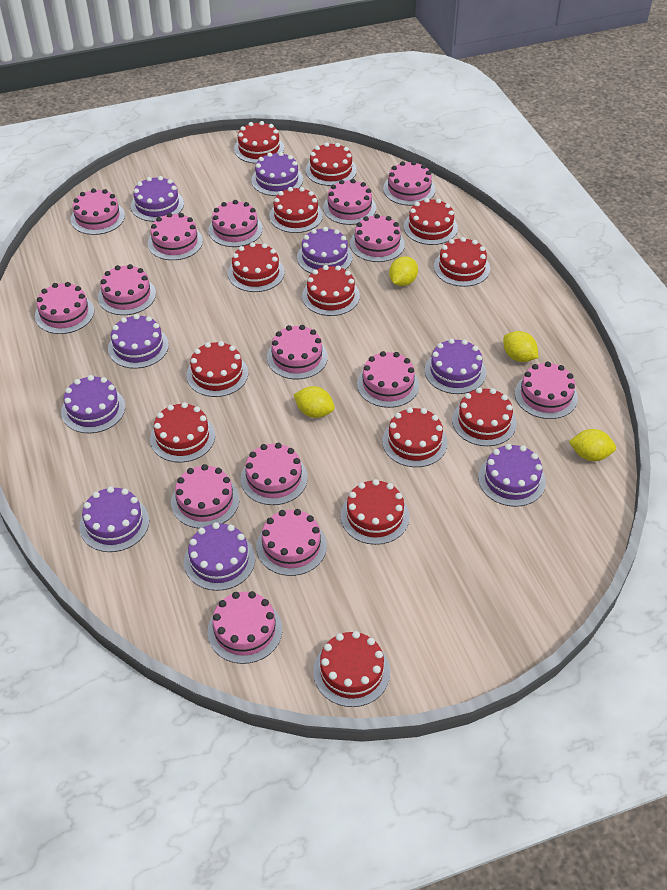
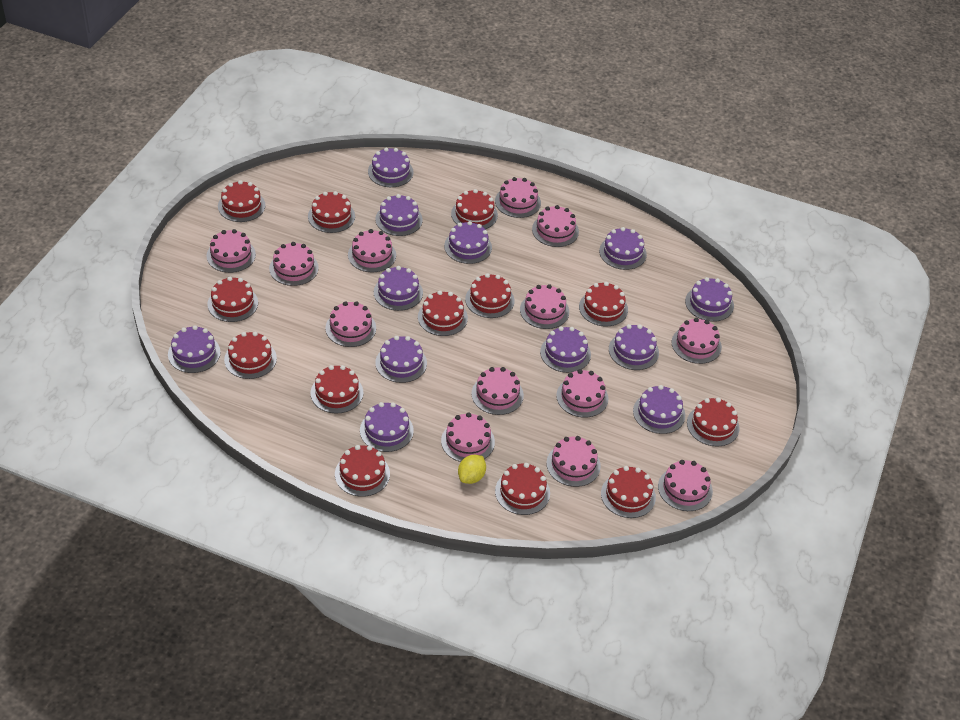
pink cake: [35,282,94,334] [71,188,125,235] [98,264,156,315] [148,213,203,260] [171,464,239,528] [208,200,263,247] [208,591,282,664] [241,443,308,505] [256,509,327,576] [267,325,328,379] [323,179,376,225] [350,214,405,262] [357,351,419,408] [383,161,436,206] [515,362,578,419] = 15 -> [206,229,256,273] [269,242,319,286] [325,301,376,347] [348,229,396,272] [441,412,495,462] [471,367,524,415] [495,177,541,218] [520,284,569,329] [532,205,579,247] [546,436,601,487] [556,369,608,418] [658,460,713,511] [672,318,722,364] = 13
purple cake: [61,375,125,433] [79,486,149,552] [108,314,169,369] [131,176,184,222] [184,522,255,591] [251,152,303,196] [297,227,353,273] [425,338,486,394] [478,444,546,507] = 9 -> [168,325,221,373] [360,402,414,452] [368,148,414,187] [374,266,423,311] [375,194,423,236] [375,336,427,383] [444,221,492,264] [540,326,591,373] [599,227,647,270] [609,324,659,370] [633,385,685,434] [685,277,734,322] = 12
yellow lemon: [294,386,335,418] [389,256,418,286] [503,331,538,362] [569,429,616,461] = 4 -> [458,455,486,484] = 1

